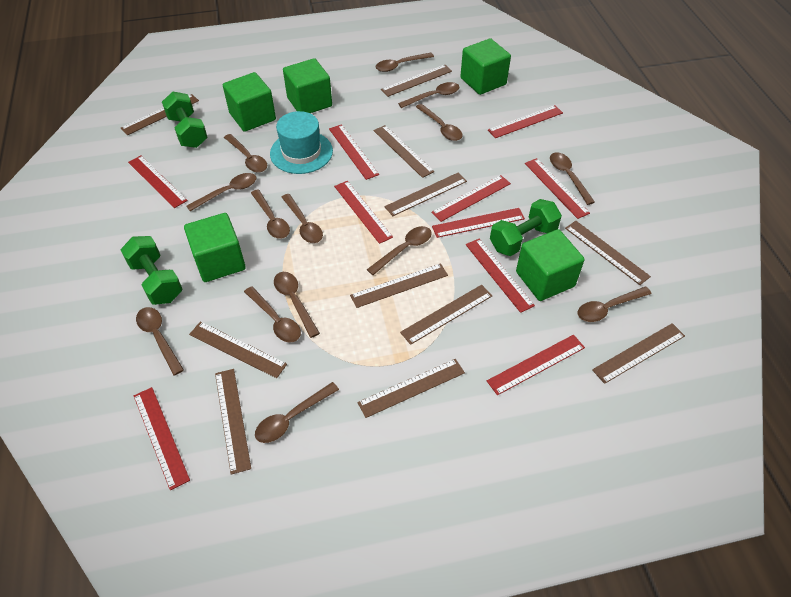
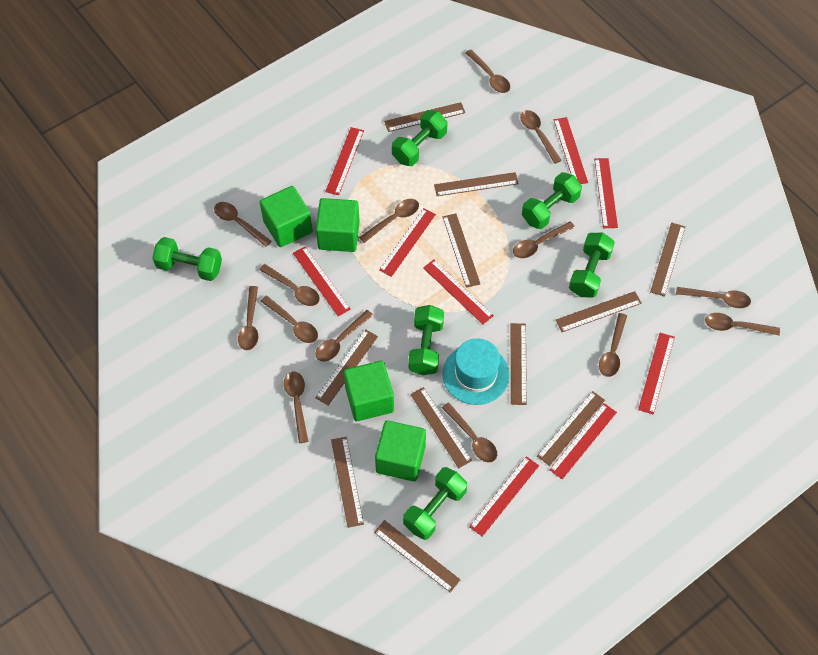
green cube: [184,213,246,282] [223,72,276,132] [283,58,332,113] [460,38,511,95] [516,229,585,301] = 5 -> [260,186,313,247] [316,198,360,252] [344,361,394,421] [375,420,426,482] = 4
green dumbbell: [121,236,182,305] [162,92,208,148] [490,199,562,256] = 3 -> [152,237,222,281] [392,110,448,166] [403,467,467,540] [408,305,444,375] [522,172,582,229] [569,233,615,298] = 6
red ruler: [128,156,188,208] [134,387,190,490] [329,124,379,180] [334,181,393,244] [431,175,511,222] [432,208,525,238] [466,239,535,313] [487,335,585,395] [488,105,563,138] [525,158,590,219] = 10 -> [293,246,351,316] [325,127,364,195] [379,208,436,277] [423,260,494,324] [469,456,539,537] [550,403,617,480] [554,117,588,184] [594,158,618,228] [638,333,675,414] = 9

